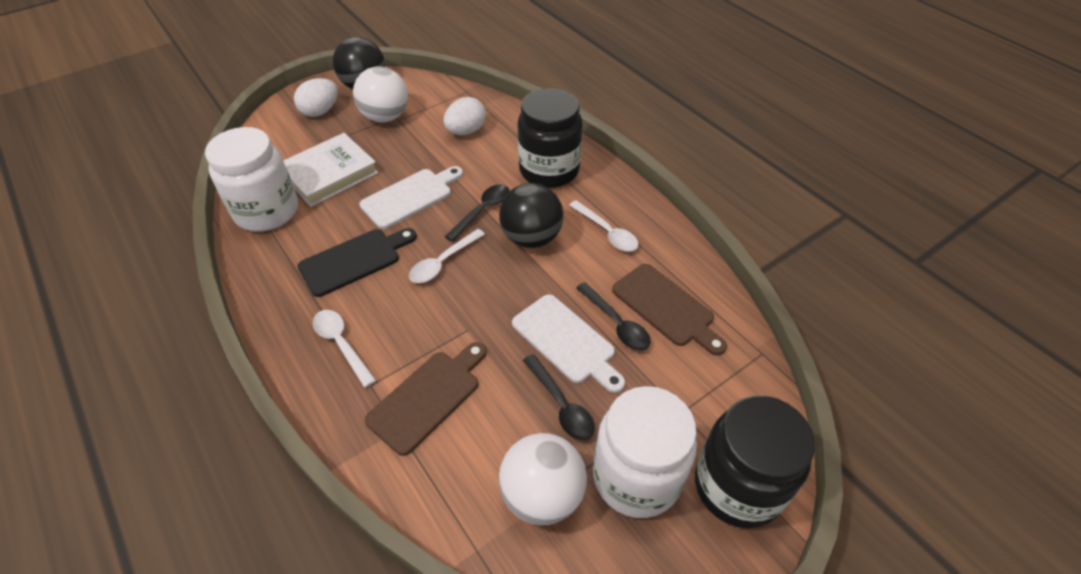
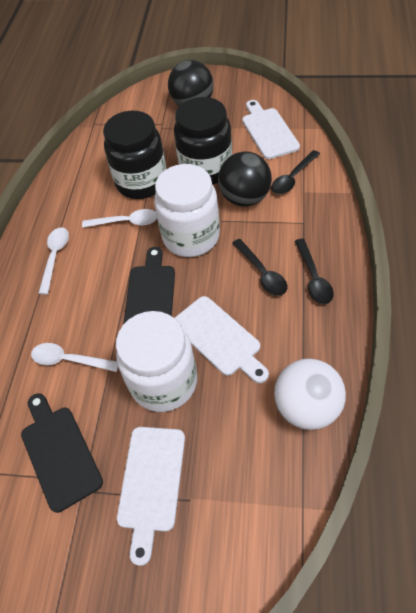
black cutting board: [297,228,417,297] = 1 -> [21,393,103,513] [123,247,175,325] = 2
brown cutting board: [365,342,486,456] [612,264,727,356] = 2 -> none = 0
white ball: [353,66,408,122] [499,433,587,525] = 2 -> [274,359,346,430] = 1
white book: [283,133,378,207] = 1 -> none = 0
white cutting board: [359,166,463,229] [512,294,625,393] = 2 -> [117,427,185,566] [175,296,269,383] [242,100,300,159] = 3
white egg: [294,78,338,117] [443,97,486,135] = 2 -> none = 0

